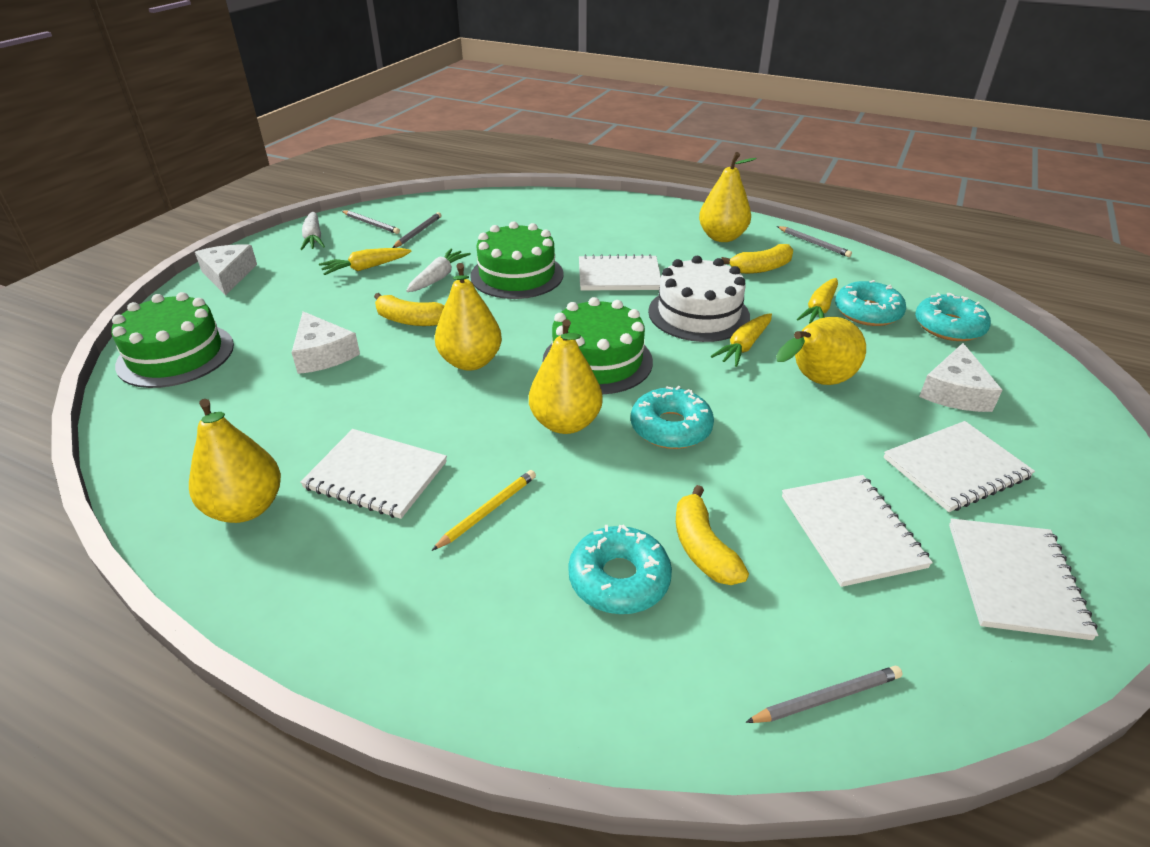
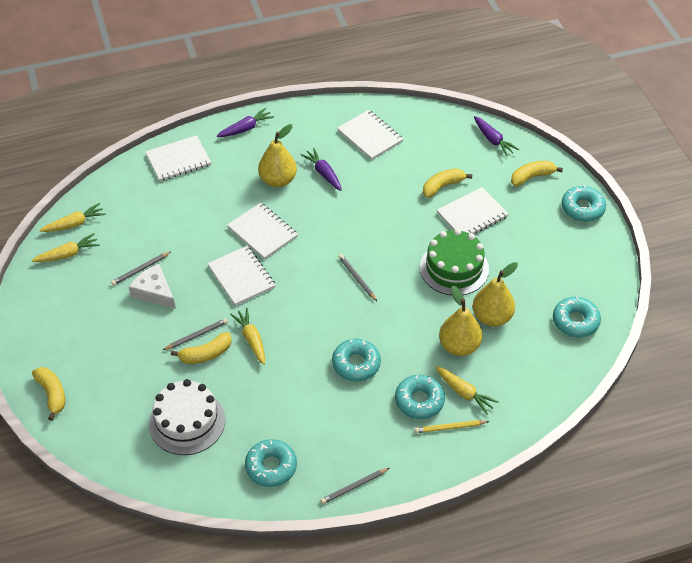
green cake: [112,292,234,388] [470,221,564,299] [543,297,653,394] = 3 -> [420,229,489,295] = 1
purple carrot: none = 0 -> [217,108,274,137] [300,148,342,191] [474,116,519,157] = 3
turquoise donut: [568,525,672,614] [631,386,714,449] [835,280,906,326] [915,293,991,341] = 4 -> [245,439,297,487] [332,339,381,381] [395,375,445,419] [553,297,601,338] [561,185,606,222] = 5
white carrot: [300,212,325,250] [406,249,471,292] = 2 -> none = 0
white cheese: [195,244,257,295] [292,311,360,374] [919,343,1002,412] = 3 -> [129,264,176,309] = 1
yellow banana: [374,293,445,326] [676,485,749,585] [721,244,793,274] = 3 -> [32,367,65,421] [171,332,232,364] [423,168,472,198] [511,161,563,186] = 4
yellow carrot: [319,248,412,275] [711,313,772,367] [797,278,838,324] = 3 -> [32,233,100,262] [39,203,106,232] [230,308,265,365] [435,366,499,415] = 4
yellow pear: [189,399,281,523] [435,263,502,371] [529,319,603,434] [699,152,757,242] [776,317,866,385] = 5 -> [258,124,297,187] [439,286,482,356] [472,262,518,327] = 3

